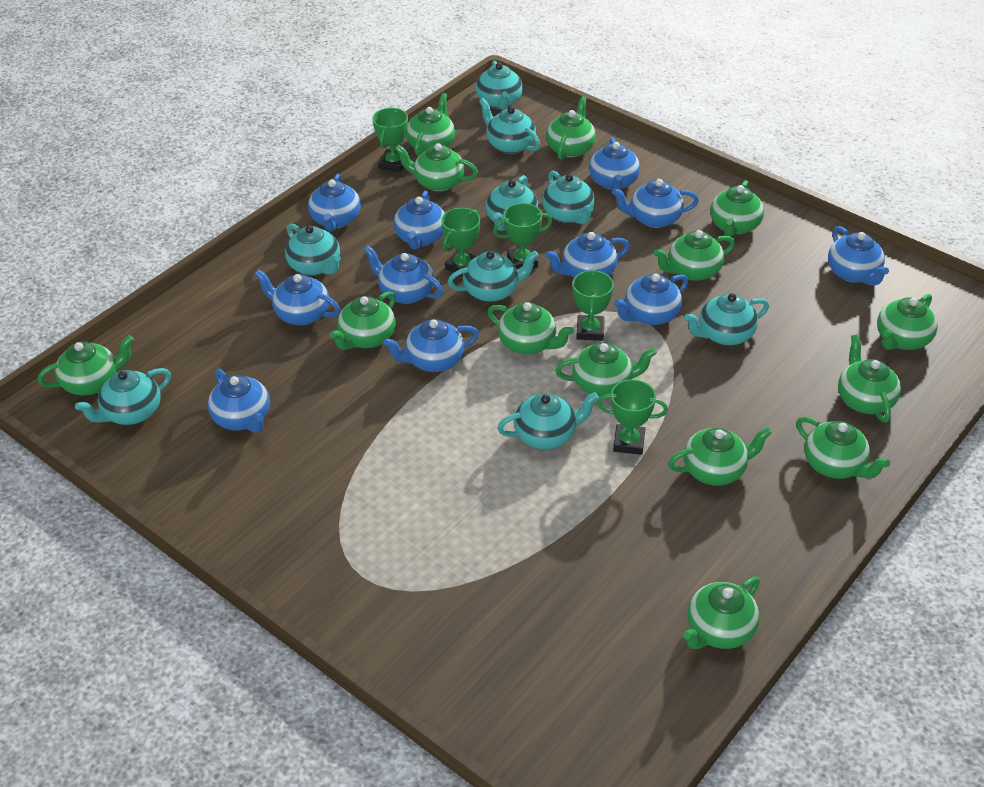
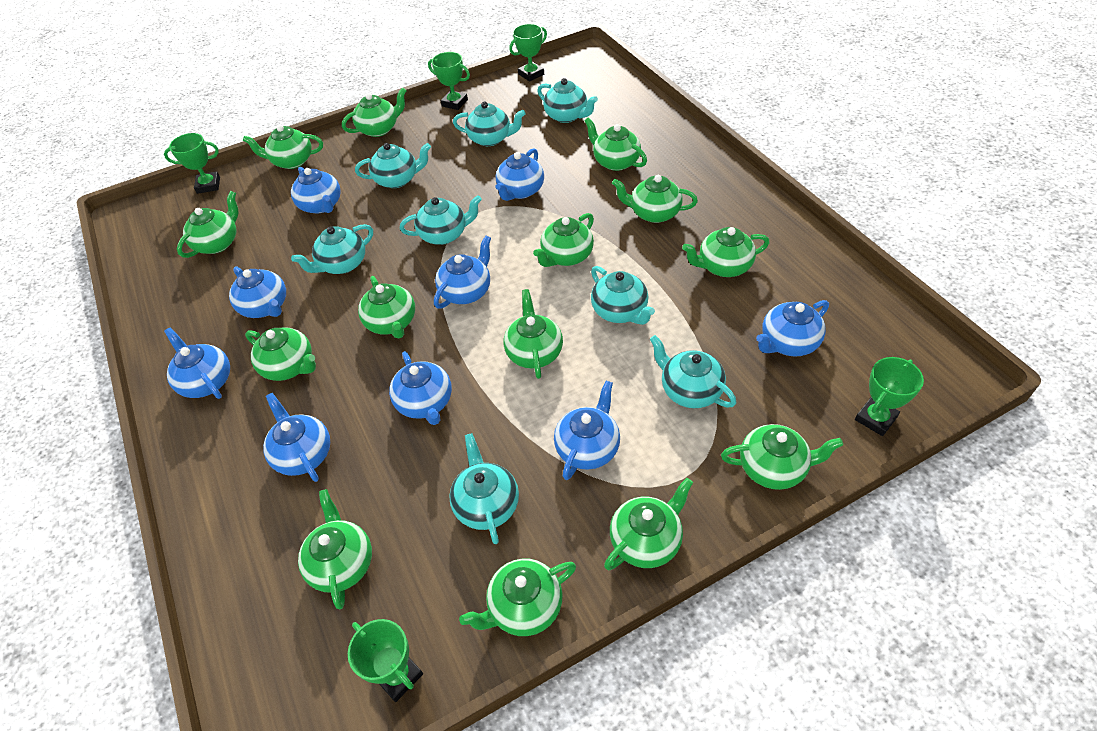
blue teapot: [208,369,270,433] [254,269,340,325] [308,174,361,232] [364,246,444,304] [383,319,479,372] [394,190,445,250] [545,232,630,278] [589,137,640,190] [612,179,699,228] [614,274,688,325] [828,226,889,286] = 11 -> [164,328,230,399] [229,266,286,318] [263,393,330,482] [291,167,341,214] [389,351,452,425] [434,236,491,309] [495,148,544,201] [554,381,620,480] [756,300,829,356] = 9
turquoise teapot: [75,368,171,425] [285,224,341,276] [448,251,539,302] [476,61,523,110] [479,98,540,154] [486,175,538,231] [497,392,599,449] [542,171,595,224] [684,293,769,345] = 9 -> [291,224,373,274] [355,143,431,188] [400,195,482,245] [449,433,519,544] [453,102,526,146] [537,78,598,123] [591,266,655,325] [650,335,736,408] = 8

